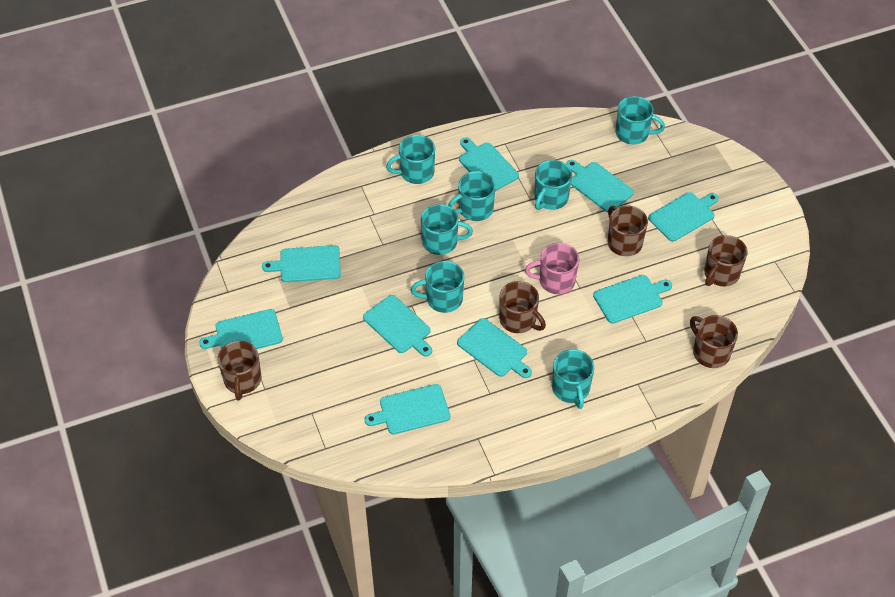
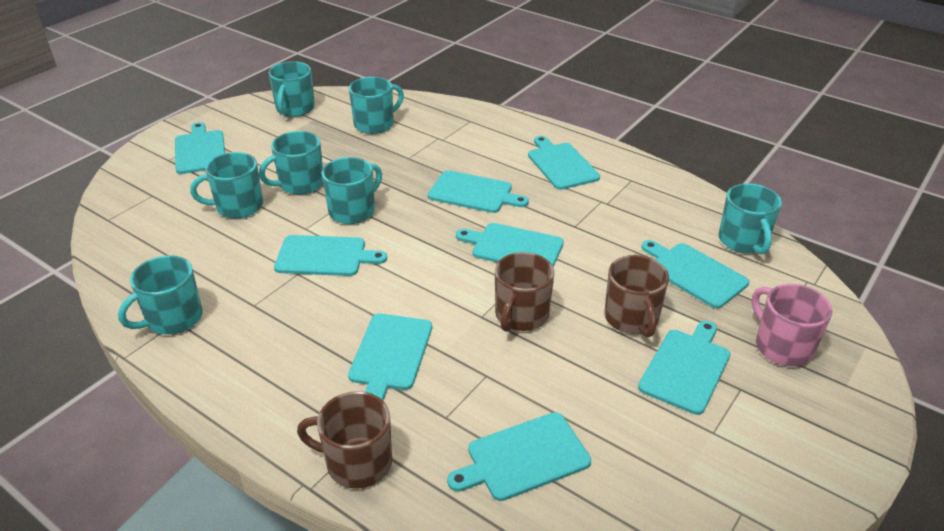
brown mug: [218,341,261,401] [499,281,546,333] [608,206,648,256] [690,315,738,368] [704,235,747,287] = 5 -> [297,391,392,489] [495,252,554,332] [604,255,669,337] = 3

